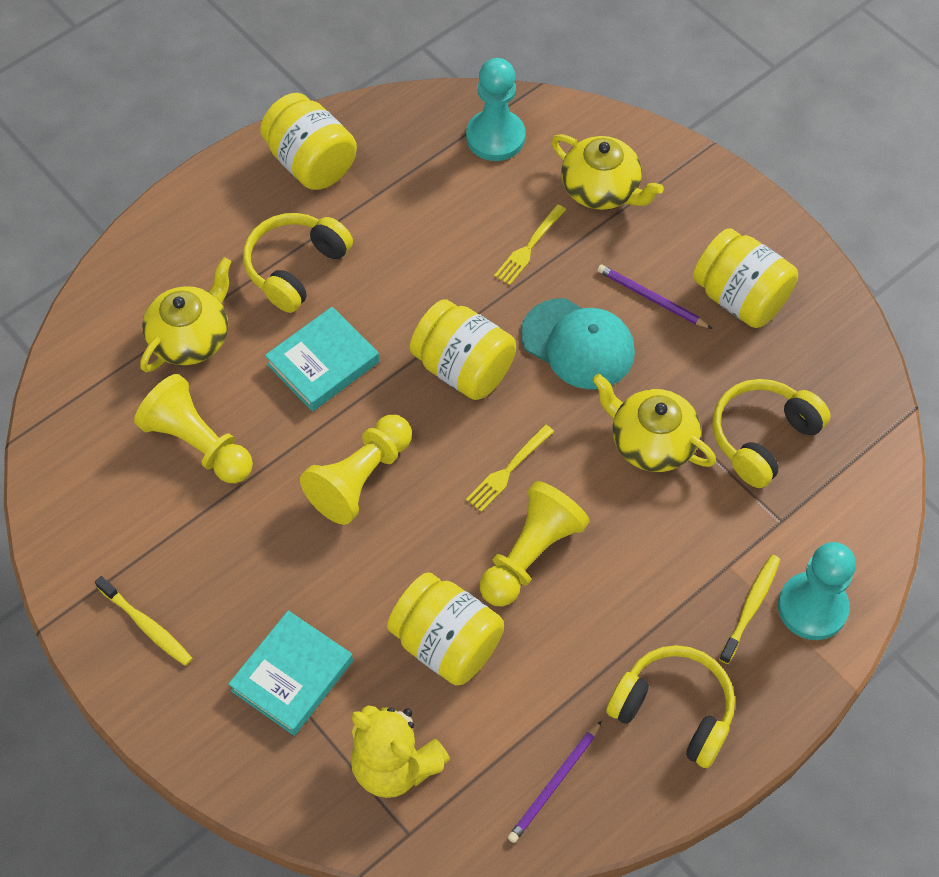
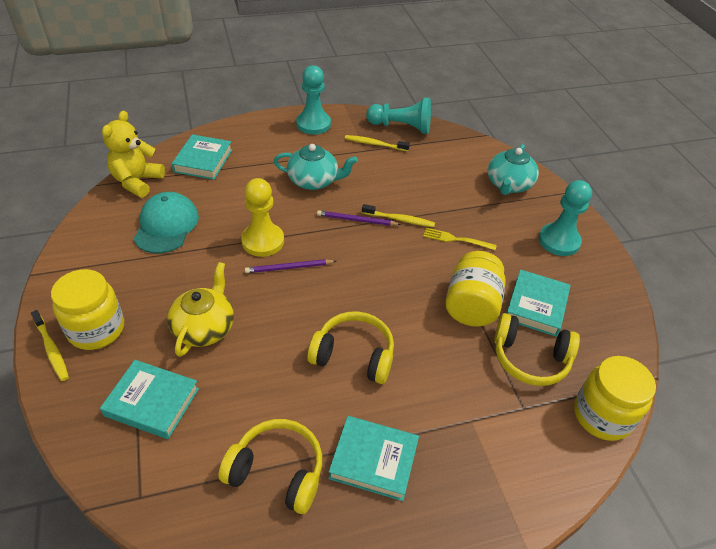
turquoise book: [228,611,353,736] [265,307,379,412] = 2 -> [100,360,199,439] [172,134,232,180] [328,416,419,501] [506,269,570,337] = 4
turquoise pawn: [466,58,525,161] [778,542,856,640] = 2 -> [296,65,331,135] [366,98,431,134] [539,180,592,256] = 3
turquoise teapot: none = 0 -> [274,144,358,190] [488,144,539,195] = 2
yellow fork: [466,424,554,512] [494,204,566,285] = 2 -> [423,228,497,250] = 1
yellow jar: [260,93,357,190] [387,572,504,685] [410,299,516,400] [693,228,798,328] = 4 -> [51,269,124,350] [445,251,506,327] [574,356,656,441] = 3
yellow pawn: [134,374,253,483] [300,415,412,525] [480,481,590,607] = 3 -> [241,178,284,257] = 1
yellow teapot: [140,257,232,372] [551,134,664,210] [592,374,716,472] = 3 -> [167,262,234,357] = 1
yellow toothbrush: [95,576,193,666] [719,555,780,664] = 2 -> [31,310,69,381] [345,135,410,152] [362,204,435,227] = 3

